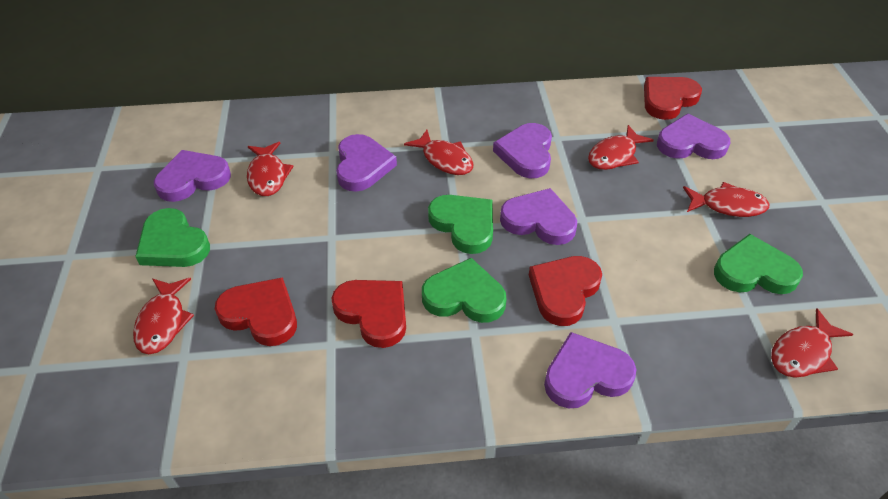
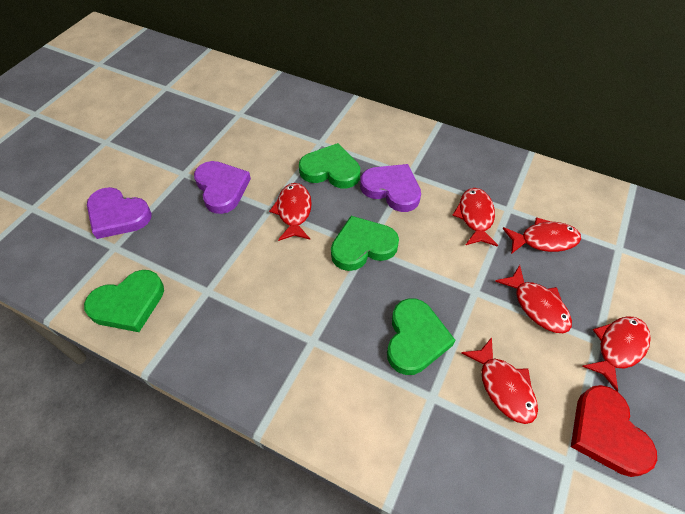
purple heart: [154,150,231,202] [336,134,397,192] [493,123,552,178] [500,188,577,245] [544,332,636,408] [657,113,730,159] = 6 -> [87,187,152,239] [194,161,251,214] [360,164,421,212] = 3
red heart: [215,277,297,346] [331,280,406,348] [529,256,602,326] [644,77,702,120] = 4 -> [571,385,657,477] = 1

